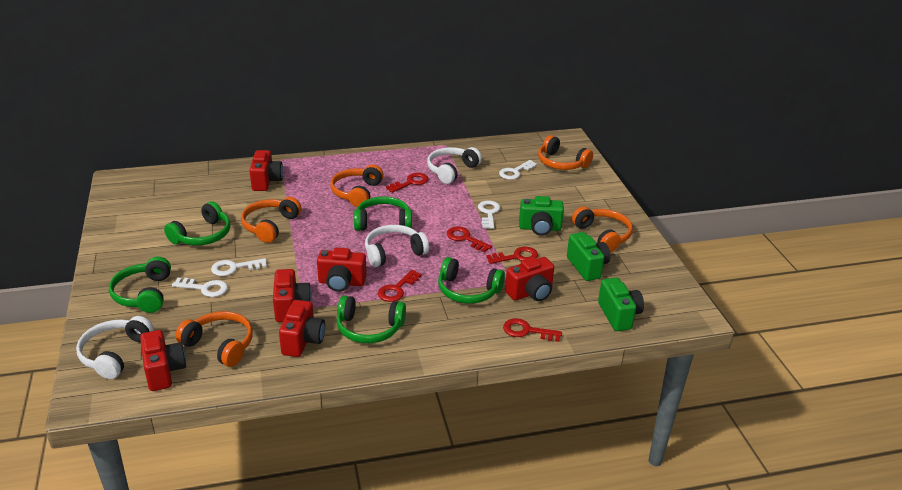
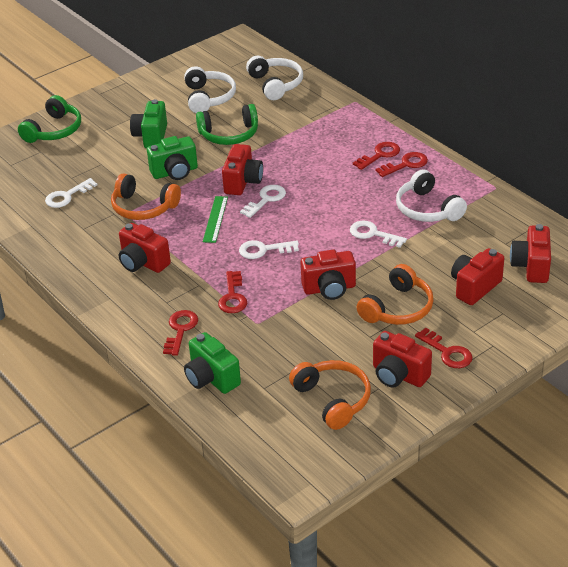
green headphones: [109,257,171,313] [164,201,230,245] [337,295,406,343] [354,196,412,231] [438,257,505,303] = 5 -> [18,95,81,143] [196,104,258,145] = 2
green ruler: none = 0 -> [203,196,228,243] = 1
orange headphones: [175,311,253,367] [241,197,302,243] [330,165,384,207] [538,135,593,170] [572,206,633,252] = 5 -> [111,173,181,220] [289,360,371,430] [356,264,434,325] = 3

